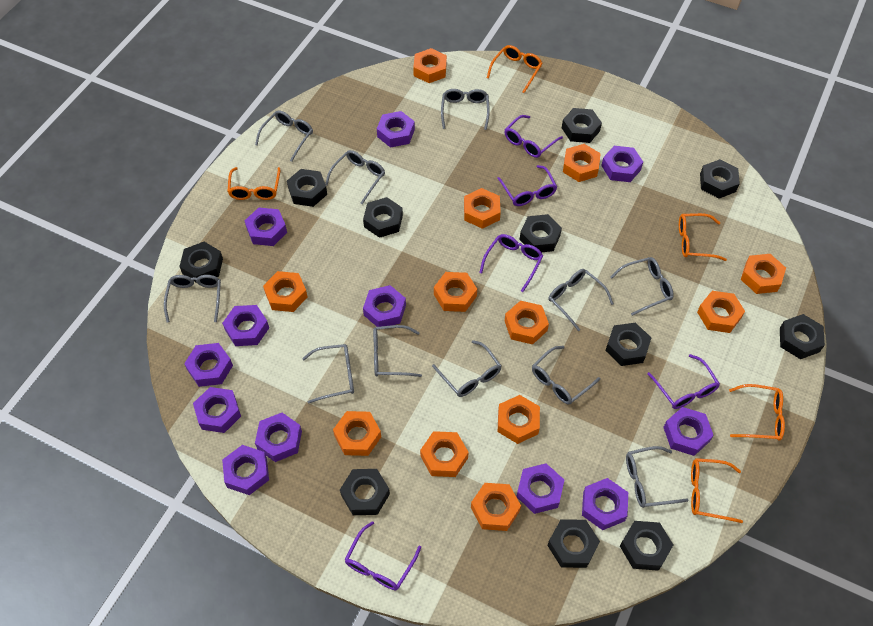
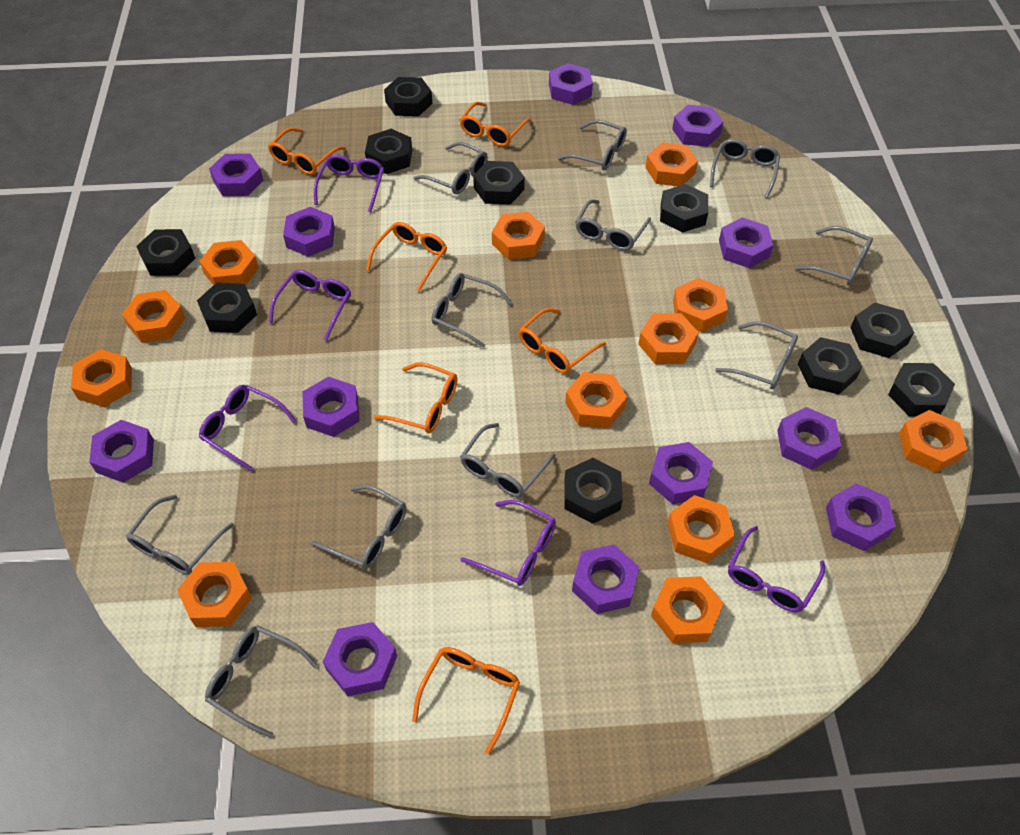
black nut: [179,242,223,283] [287,169,327,207] [340,469,390,515] [363,197,403,238] [520,214,562,252] [547,519,600,568] [562,108,602,143] [605,323,651,366] [620,521,673,571] [700,159,740,198] [780,314,825,359] = 11 -> [136,229,195,276] [197,283,257,333] [365,129,412,174] [384,77,433,116] [473,161,525,204] [564,458,622,524] [660,184,708,233] [798,337,862,394] [850,303,914,358] [888,363,955,416] = 10
orange glasses: [227,167,280,200] [487,45,543,93] [679,213,727,261] [691,458,743,523] [729,384,785,441] = 5 -> [268,128,346,175] [366,222,447,292] [374,362,458,433] [412,647,520,754] [460,102,532,147] [519,308,606,373] = 6

